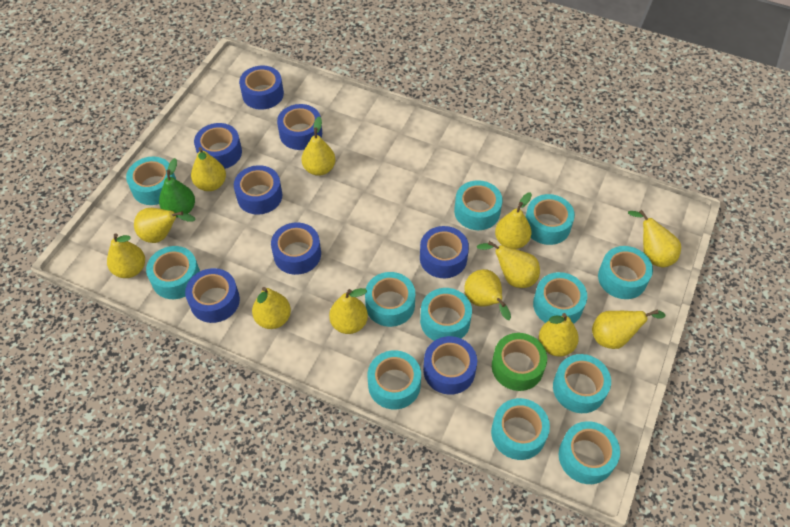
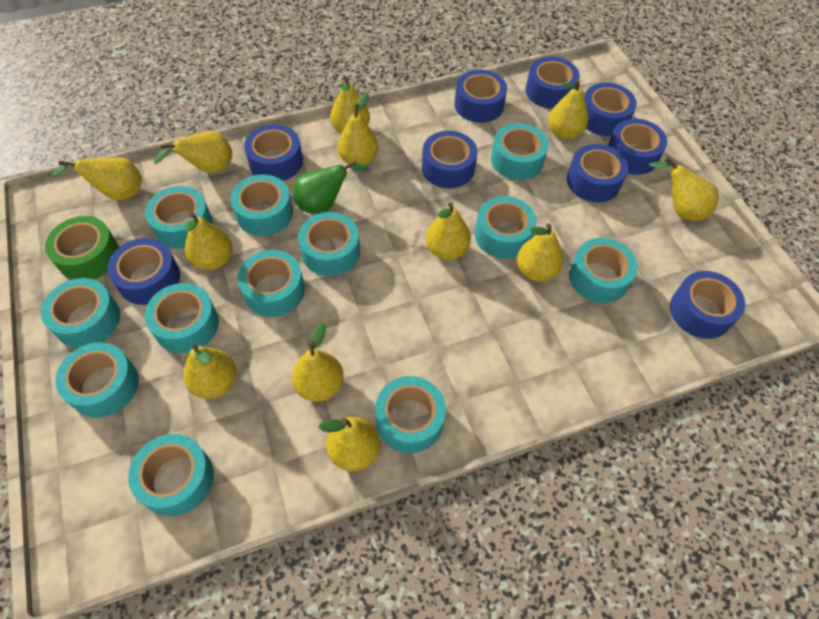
blue tape: [185,268,240,323] [194,123,242,169] [234,165,282,215] [239,66,284,110] [271,222,321,275] [277,104,322,150] [420,226,469,278] [423,336,477,395] = 8 -> [107,238,180,305] [244,124,303,181] [422,131,478,188] [454,70,507,123] [525,57,580,109] [567,144,629,202] [584,83,637,136] [608,119,667,175] [670,271,745,339] = 9

